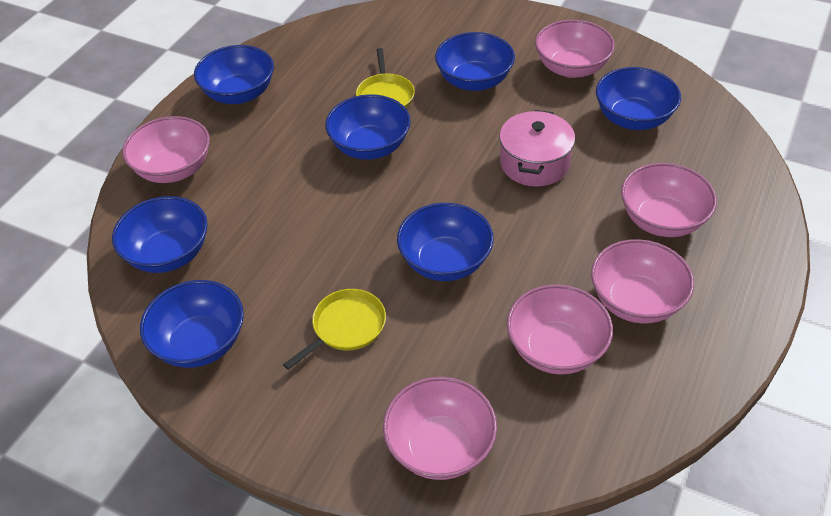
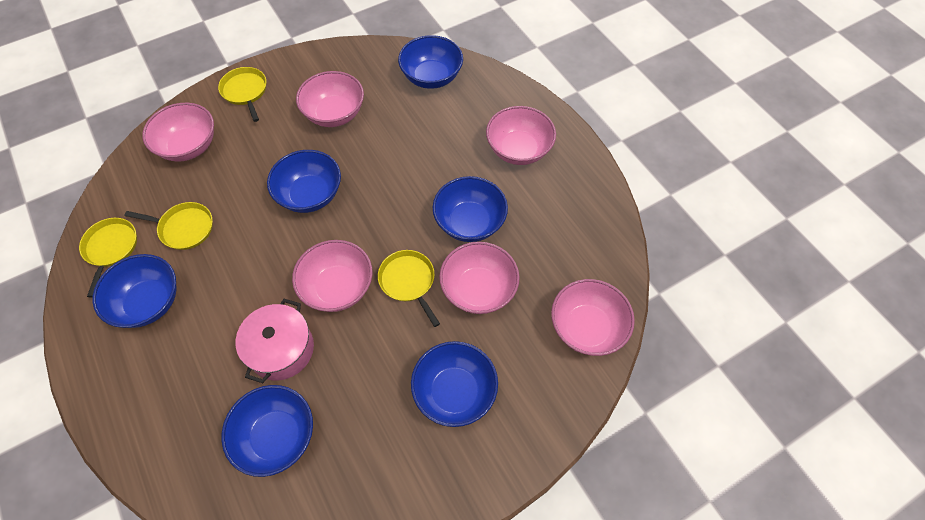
blue bowl: [112,196,208,273] [140,280,244,368] [194,45,274,104] [325,94,411,160] [397,203,494,281] [435,32,515,91] [596,67,681,130] = 7 -> [93,254,177,328] [221,385,313,477] [267,150,341,213] [398,35,463,89] [411,341,498,427] [432,176,508,242] = 6
yellow pan: [283,289,386,370] [356,48,415,108] = 2 -> [79,218,137,297] [125,202,213,250] [218,67,266,122] [378,250,440,327] = 4

